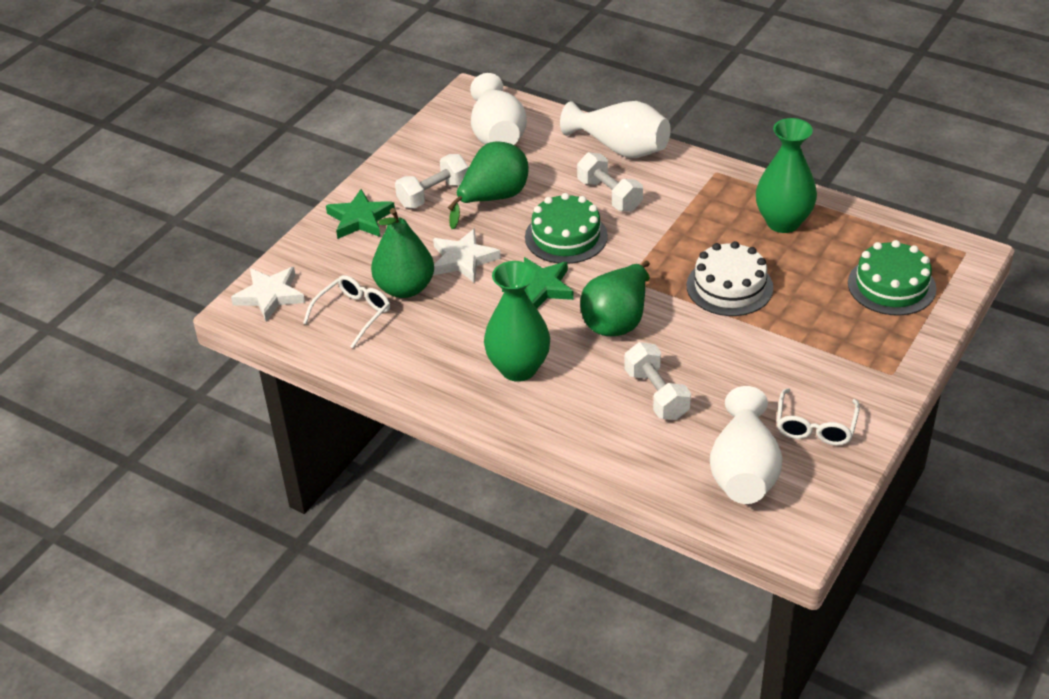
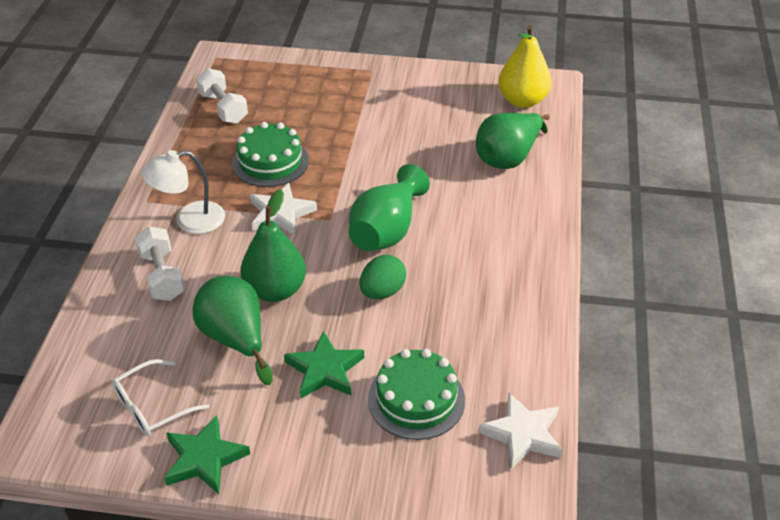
green egg: none = 0 -> [360,255,406,299] = 1
green vase: [484,261,550,382] [756,118,817,233] = 2 -> [349,164,430,251] = 1
white cake: [687,241,774,316] = 1 -> none = 0
white dumbbell: [395,154,469,208] [577,152,643,212] [624,342,691,420] = 3 -> [134,226,185,301] [196,68,248,124] = 2
white glasses: [303,275,390,348] [777,388,860,445] = 2 -> [112,359,209,436] = 1
white lamp: none = 0 -> [141,150,225,234] = 1
white vase: [470,73,527,145] [560,101,671,158] [710,386,783,504] = 3 -> none = 0
yellow pear: none = 0 -> [498,25,552,108] = 1

